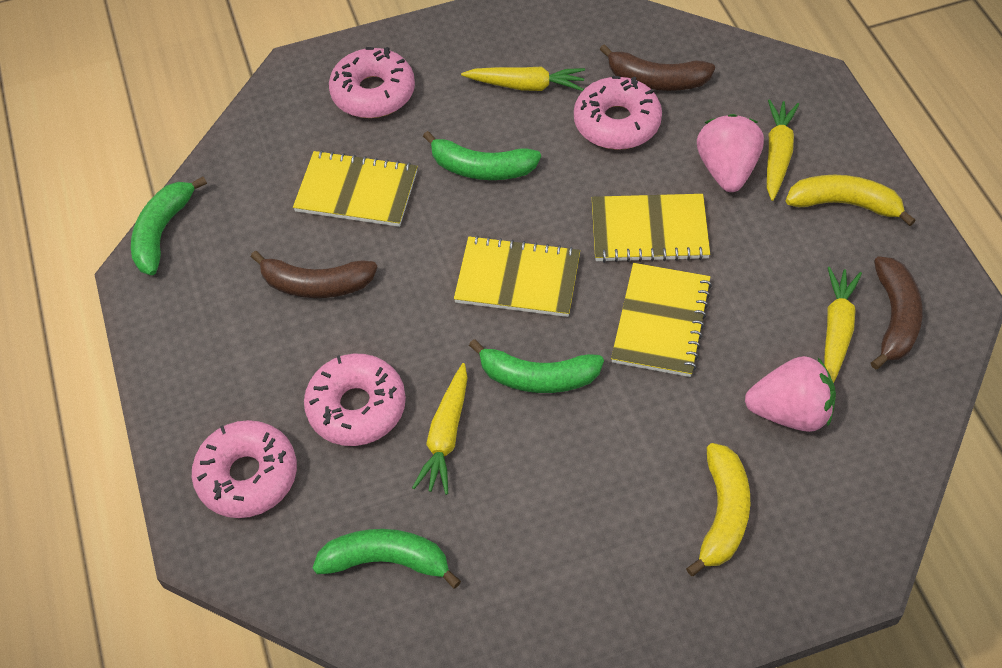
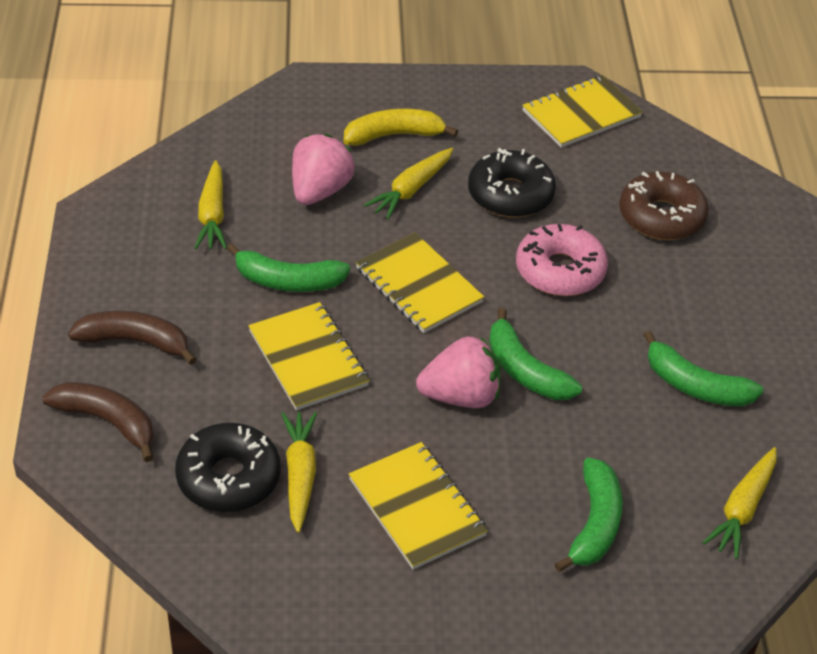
black donut: none = 0 -> [175,423,281,512] [468,148,556,218] = 2
brown banana: [251,251,377,298] [600,44,715,91] [871,256,923,370] = 3 -> [42,382,154,462] [68,311,197,365] = 2
brown donut: none = 0 -> [619,171,709,240] = 1
pink donut: [192,420,297,518] [304,354,406,446] [329,47,415,118] [574,76,662,150] = 4 -> [516,224,608,296] = 1
yellow banana: [686,443,750,576] [786,175,916,226] = 2 -> [344,109,458,146] = 1

